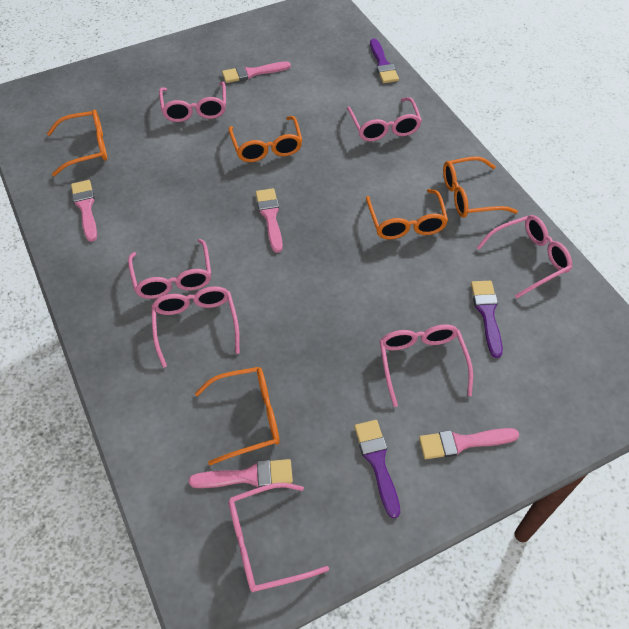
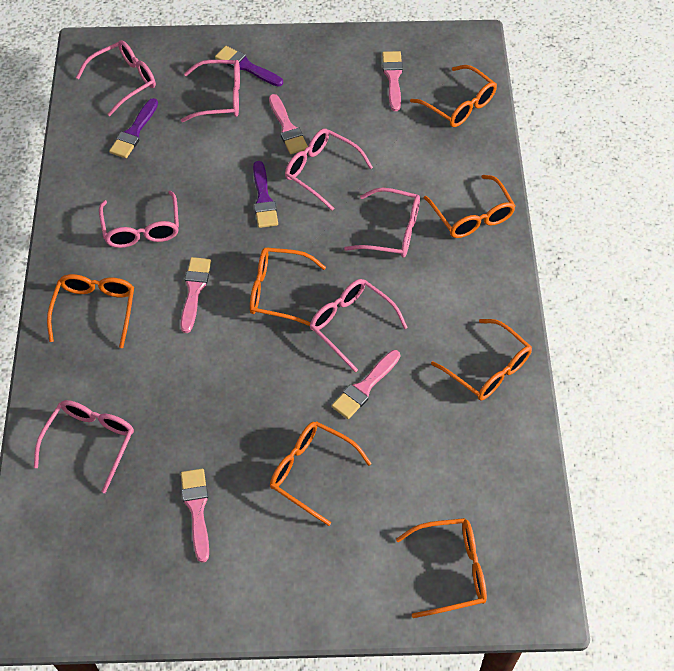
orange glasses: [47,110,107,176] [195,367,280,465] [228,116,302,162] [366,189,448,240] [443,156,518,218] = 5 -> [47,274,134,348] [250,247,326,326] [270,421,372,526] [396,518,487,618] [410,65,497,127] [424,175,516,238] [431,319,532,400] = 7

